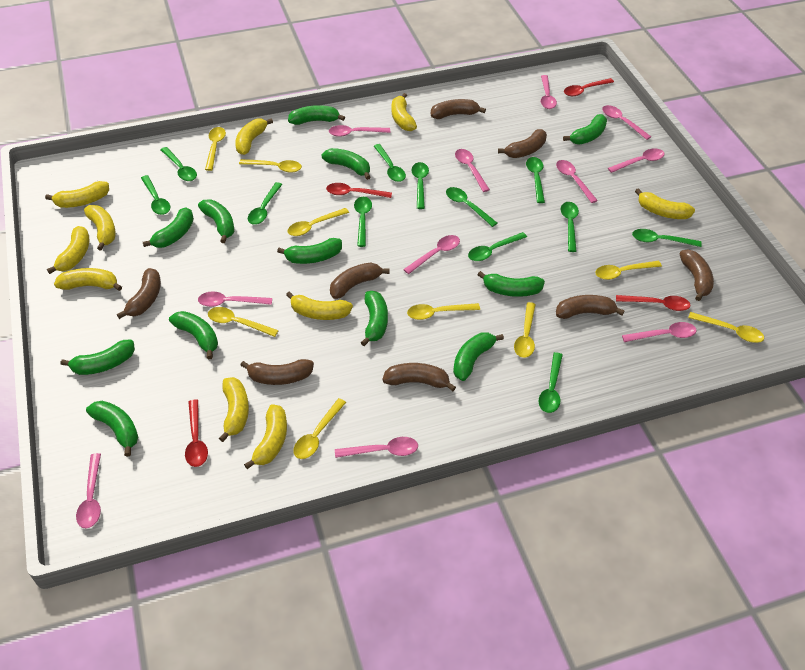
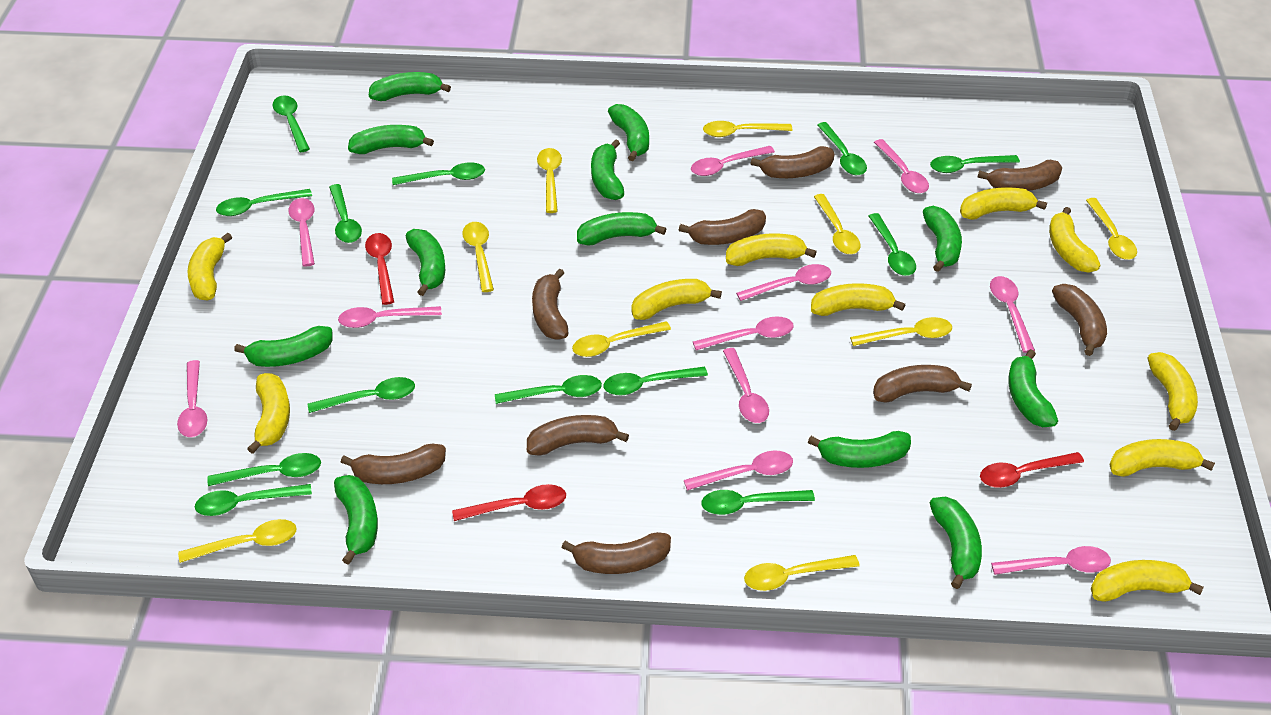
brown banana: [117,268,161,319] [240,359,314,385] [330,263,390,299] [382,363,456,391] [431,99,486,119] [498,129,547,158] [556,295,625,319] [680,250,714,301] = 8 -> [341,444,446,484] [527,415,629,456] [532,268,568,340] [561,532,671,574] [679,209,766,245] [750,146,834,178] [873,365,972,403] [978,160,1062,191] [1052,284,1107,356] = 9
green spoon: [141,175,170,215] [161,147,197,181] [248,182,283,225] [354,197,372,247] [374,144,406,182] [412,162,429,209] [446,187,497,227] [468,232,527,261] [526,157,545,203] [539,352,563,413] [561,202,579,252] [632,229,702,247] = 12 -> [195,484,312,516] [208,453,321,486] [216,189,312,216] [272,95,310,152] [308,377,415,413] [329,184,362,243] [392,162,485,185] [495,375,602,404] [603,367,708,395] [701,490,815,515] [817,122,867,175] [869,213,916,276] [930,155,1020,173] = 13
red spoon: [185,399,208,467] [326,183,392,198] [564,78,614,96] [616,295,691,311] = 4 -> [365,233,394,305] [452,484,566,521] [980,452,1084,488] = 3

